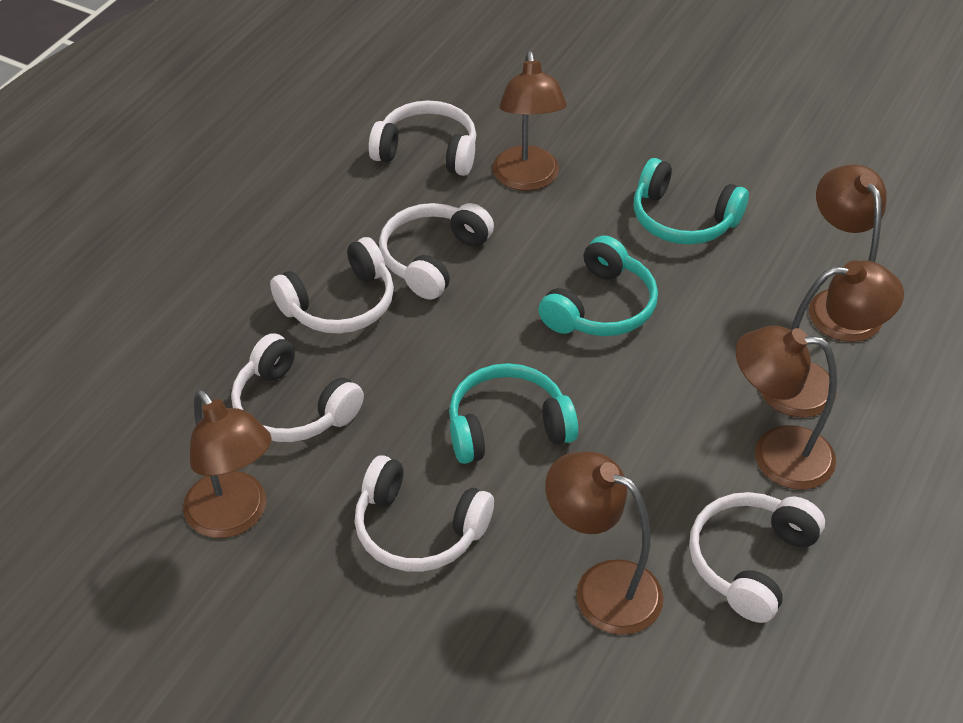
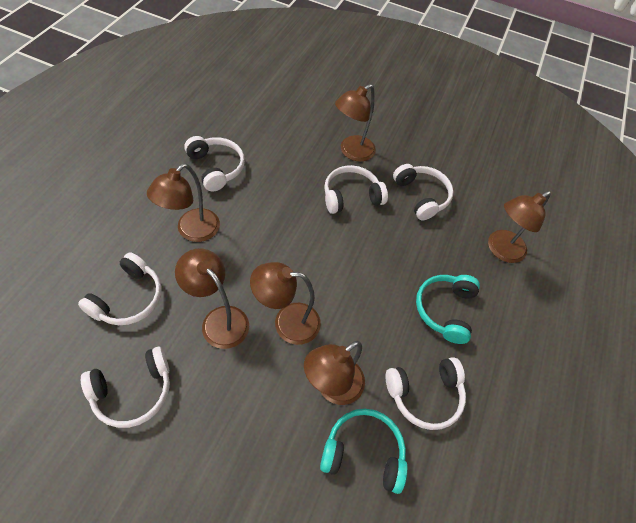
turquoise headphones: [449,363,578,464] [538,235,658,336] [634,158,749,245] = 3 -> [320,409,408,494] [416,275,480,344] = 2

